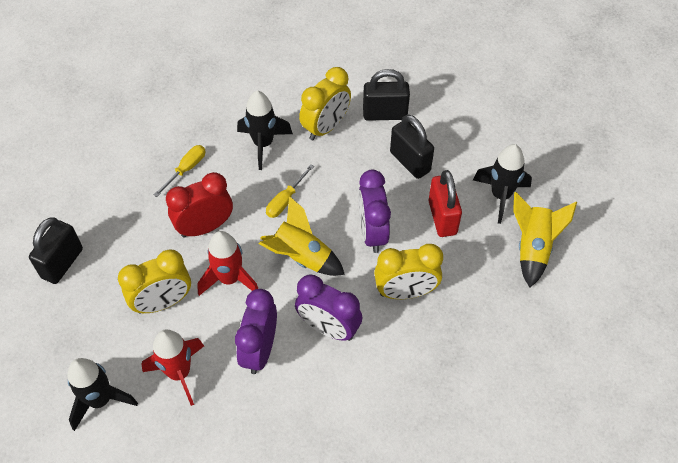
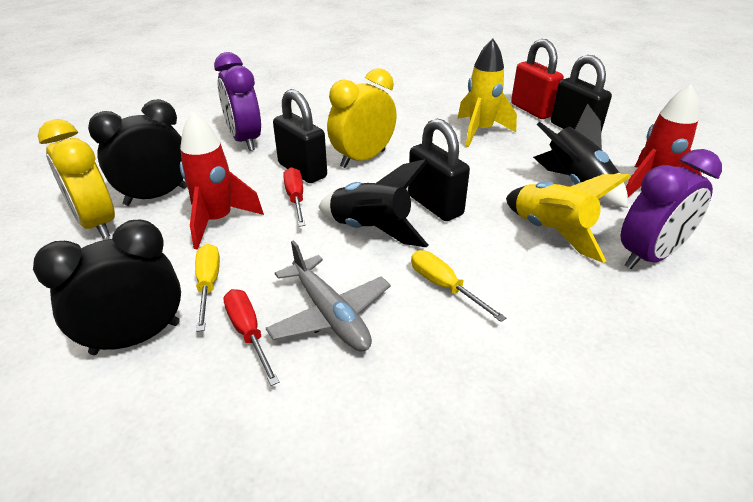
black clock: none = 0 -> [33,220,181,355] [88,99,187,206] = 2
black rocket: [67,358,138,431] [237,91,293,170] [473,144,532,224] = 3 -> [319,159,428,247] [533,104,628,208] = 2
grey plane: none = 0 -> [266,240,391,351] = 1
purple clock: [235,289,277,374] [295,275,362,341] [358,170,391,253] = 3 -> [214,52,261,151] [621,149,722,269] = 2
red clock: [166,172,233,238] = 1 -> none = 0
red screwdriver: none = 0 -> [223,289,279,386] [283,167,305,227] = 2
yellow clock: [118,249,191,314] [299,67,351,140] [374,244,443,299] = 3 -> [38,119,115,239] [327,68,397,168] = 2

